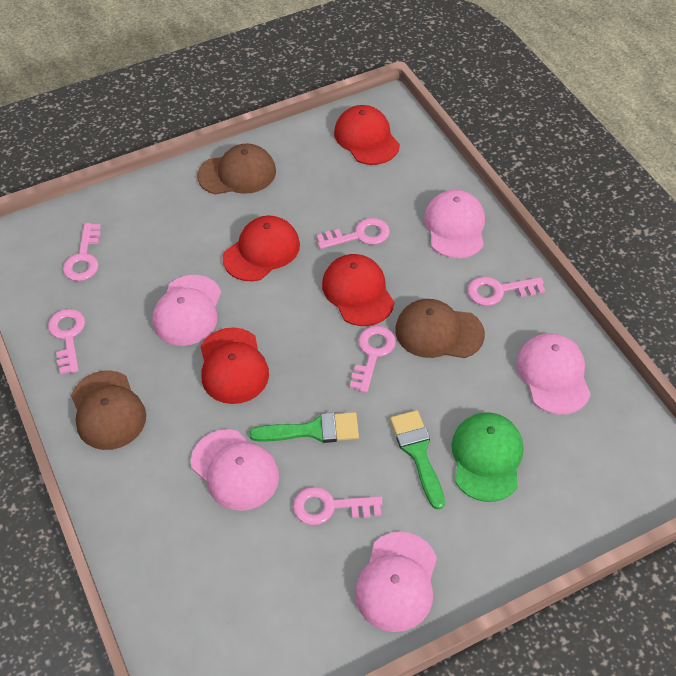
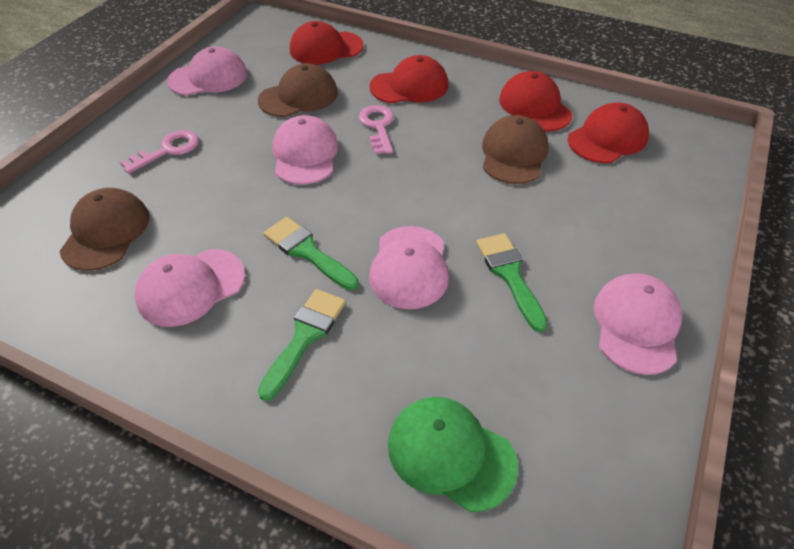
green brush: [250,412,359,443] [390,410,445,510] = 2 -> [258,289,346,401] [264,217,359,290] [476,233,548,332] = 3
pink key: [48,309,85,374] [63,223,101,281] [293,487,383,525] [316,218,390,249] [350,326,396,393] [467,277,545,306] = 6 -> [120,130,199,174] [359,105,394,154] = 2

